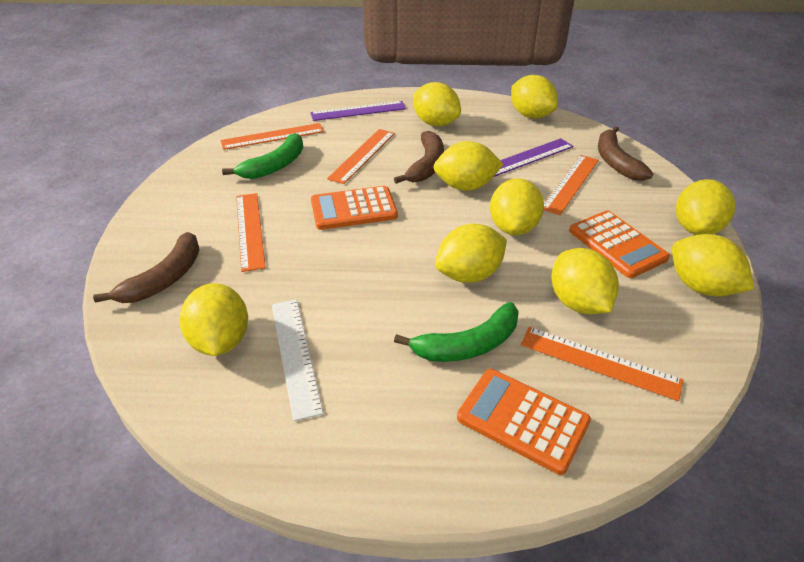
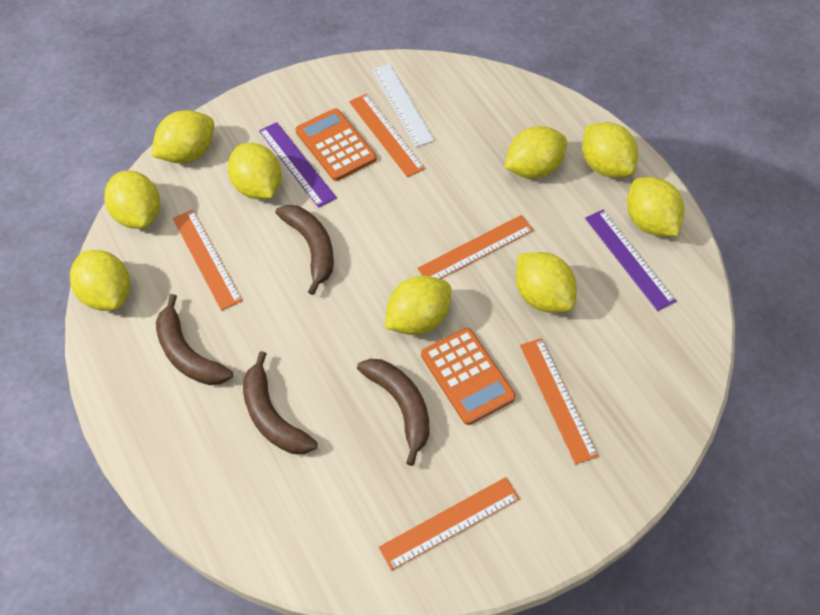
brown banana: [93,232,200,303] [394,131,444,184] [598,126,654,181] = 3 -> [156,294,233,385] [243,351,317,454] [276,205,334,295] [357,359,430,466] = 4
green banana: [222,133,303,179] [394,302,519,362] = 2 -> none = 0
orange calculator: [311,186,398,230] [457,369,591,475] [569,211,670,278] = 3 -> [296,109,376,181] [421,328,516,425] = 2

